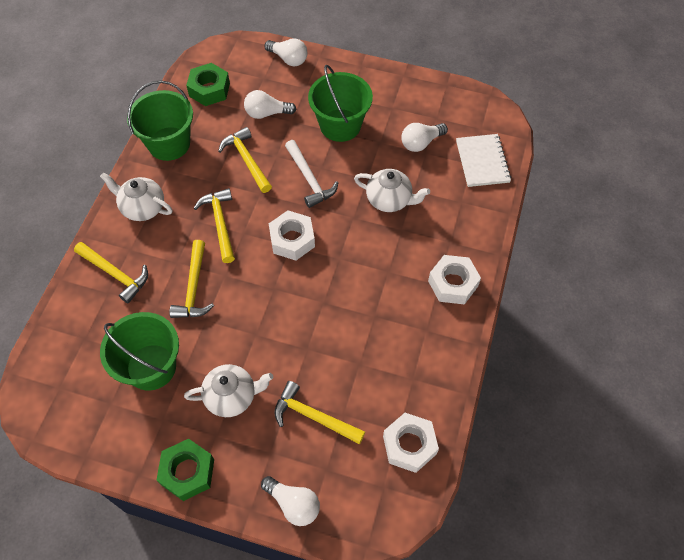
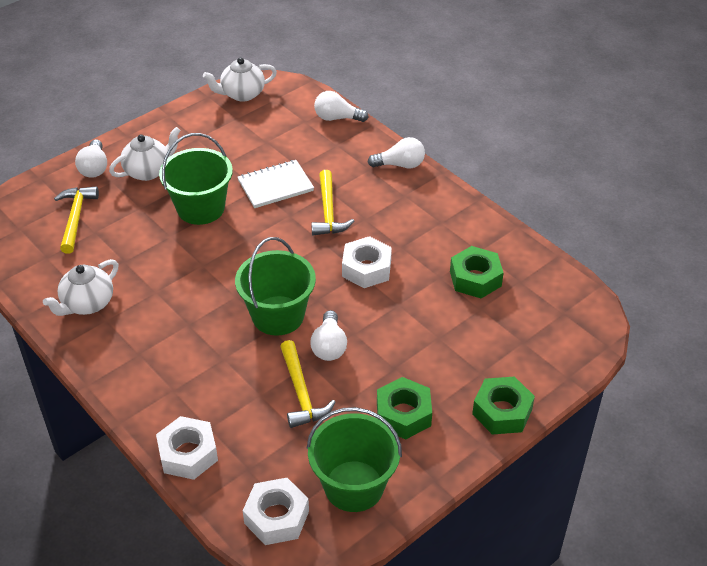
green nut: [157,439,214,501] [186,63,230,106] = 2 -> [377,377,432,440] [450,246,504,298] [472,377,535,434] = 3
white hammer: [285,140,338,208] = 1 -> none = 0
yellow hammer: [74,242,148,303] [169,240,214,318] [194,188,235,263] [218,127,272,193] [274,381,365,444] = 5 -> [54,186,99,254] [280,340,335,428] [311,170,354,235] = 3

